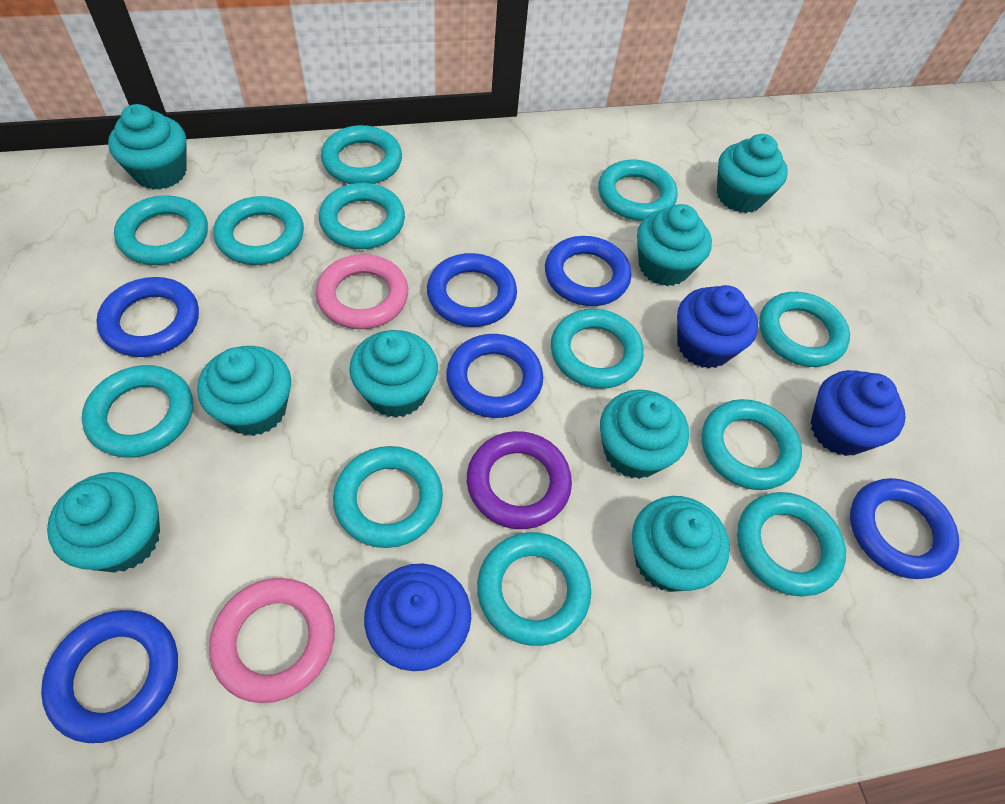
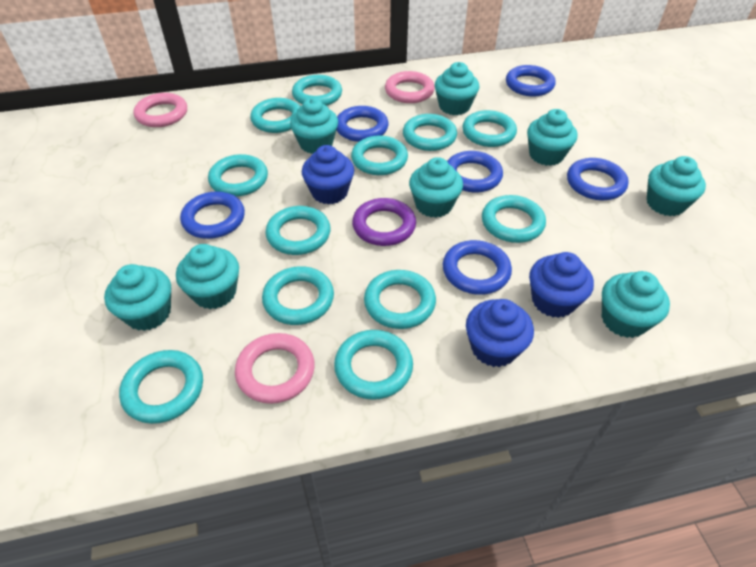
pink ring: [209,578,335,703] [316,254,408,329] = 2 -> [134,93,187,127] [235,333,315,404] [385,71,435,103] = 3

